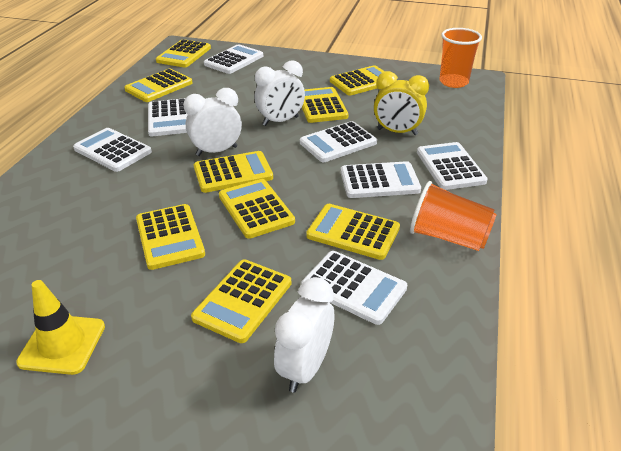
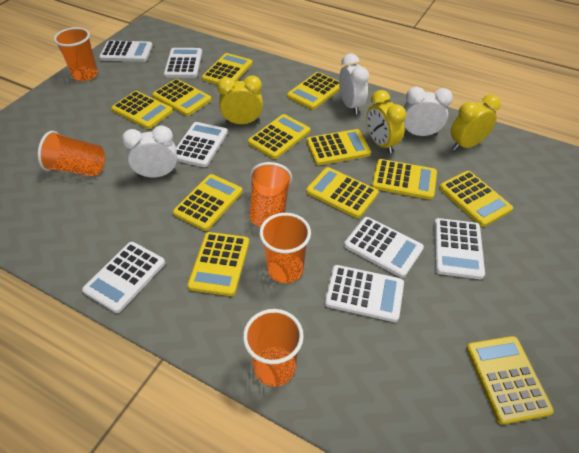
orange cup: [410,181,497,251] [439,28,482,88] = 2 -> [38,131,105,176] [54,27,98,81] [243,309,304,387] [249,162,292,227] [259,213,311,283] = 5
yellow calculator: [124,69,193,102] [136,204,205,270] [156,39,211,68] [191,259,291,343] [194,151,273,193] [219,179,295,239] [302,87,348,123] [306,204,400,260] [330,65,385,95] = 9 -> [111,91,173,129] [153,79,212,116] [173,174,243,231] [187,232,249,296] [202,53,253,85] [248,114,310,159] [287,72,340,110] [306,129,371,165] [306,167,378,218] [372,159,437,200] [439,171,513,227] [466,336,554,424] = 12
yellow clock: [374,71,429,135] = 1 -> [217,75,263,124] [367,90,406,154] [451,94,501,150] = 3
yellow traffic cone: [16,280,105,375] = 1 -> none = 0

